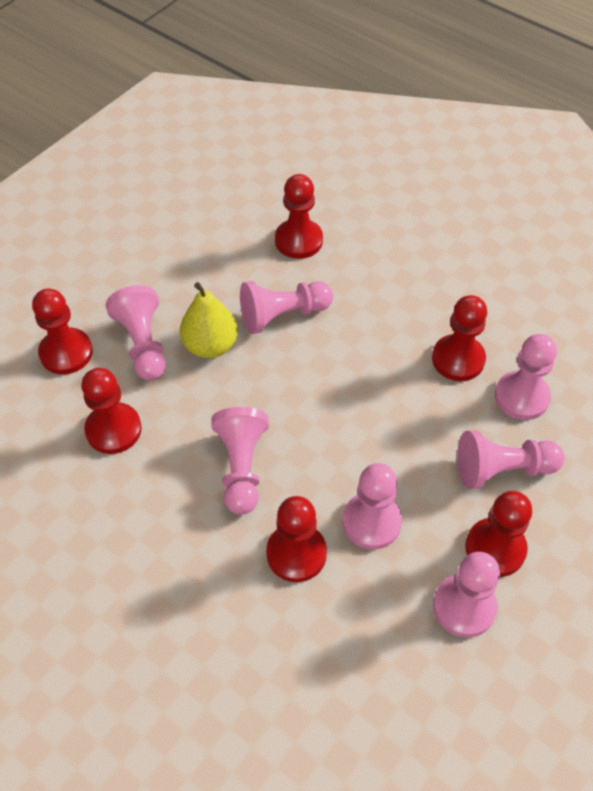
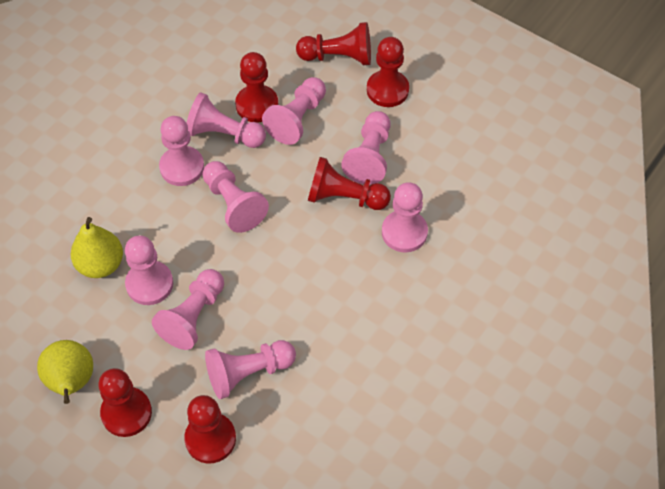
pink pawn: [106,285,166,381] [211,407,269,515] [240,281,333,334] [343,463,402,550] [433,552,500,638] [457,430,564,489] [495,334,557,420] = 7 -> [125,235,173,305] [152,269,224,350] [159,116,204,186] [187,92,266,148] [202,161,269,233] [205,340,296,399] [262,77,326,145] [341,111,391,185] [382,182,428,252] = 9
yellow pear: [180,282,238,358] = 1 -> [37,340,93,404] [71,217,123,278] = 2

